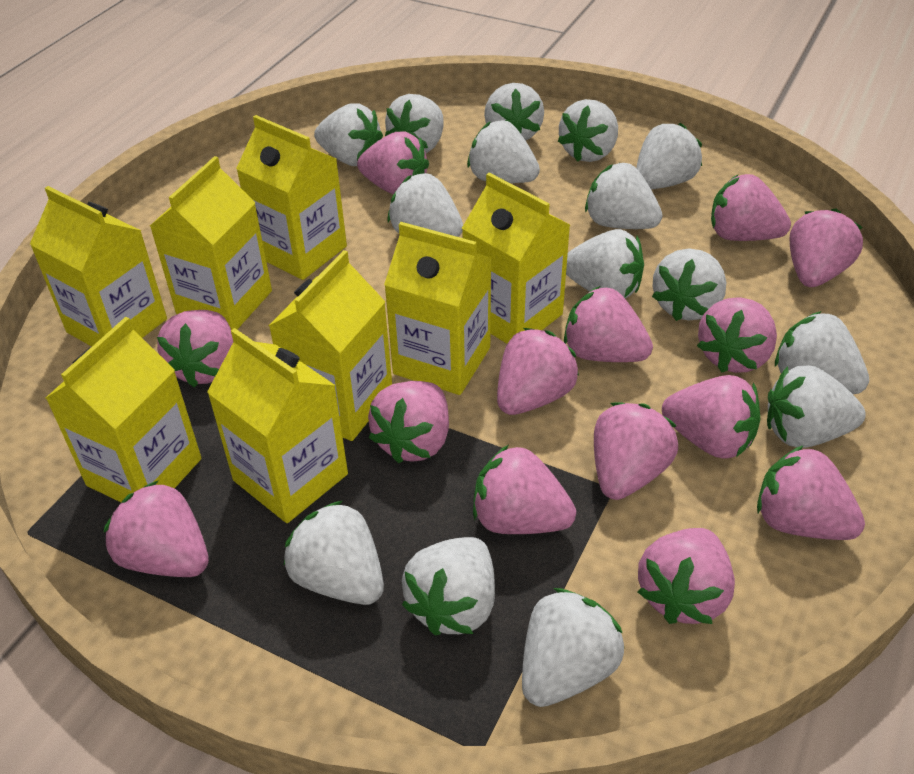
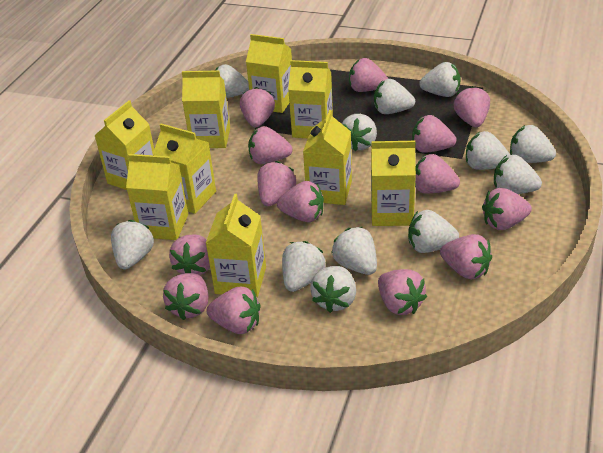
white strawberry: [284,501,384,605] [314,104,383,166] [385,94,444,153] [388,173,463,237] [402,537,495,636] [467,120,540,183] [484,83,544,141] [522,588,624,707] [558,99,618,162] [566,229,644,299] [585,163,663,229] [636,123,702,189] [652,248,726,321] [767,365,866,448] [775,311,869,394] = 15 -> [111,220,154,269] [215,64,249,98] [282,241,326,292] [310,266,356,313] [331,227,377,275] [342,114,377,151] [374,79,415,114] [408,210,459,253] [419,62,461,97] [466,131,510,170] [494,155,542,194] [510,125,556,163] = 12
yellow carton: [30,186,167,347] [46,317,201,502] [150,156,272,330] [207,328,348,523] [236,115,347,280] [269,250,392,441] [384,222,491,395] [462,173,570,344] = 8 -> [94,100,154,190] [126,154,188,240] [153,123,216,214] [182,70,230,148] [206,194,266,297] [246,34,292,113] [288,60,333,138] [303,110,352,205] [371,141,416,226] = 9

